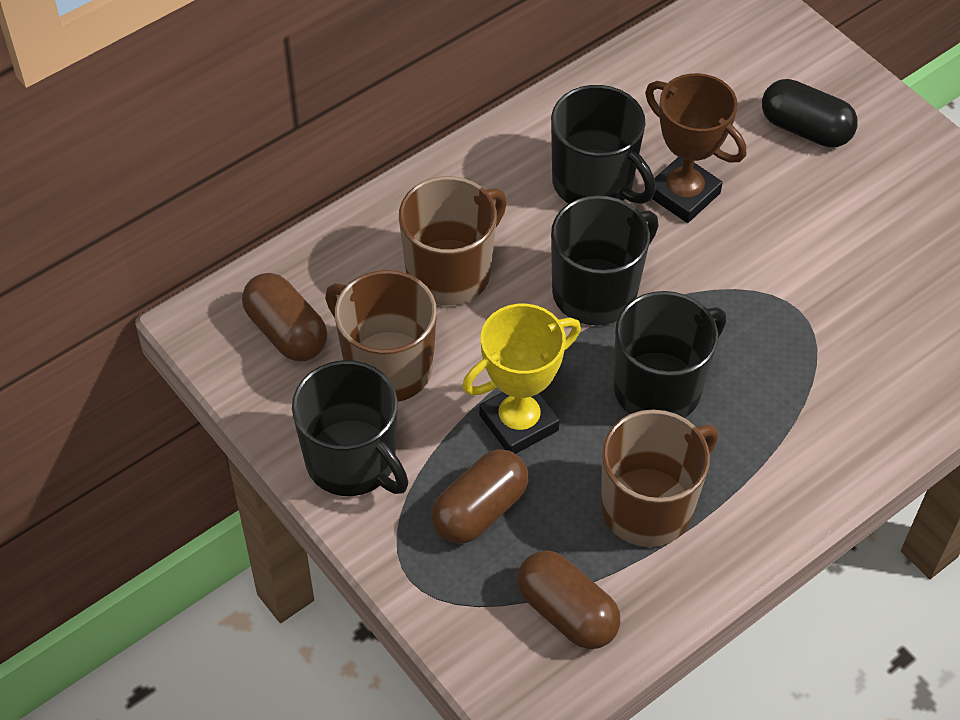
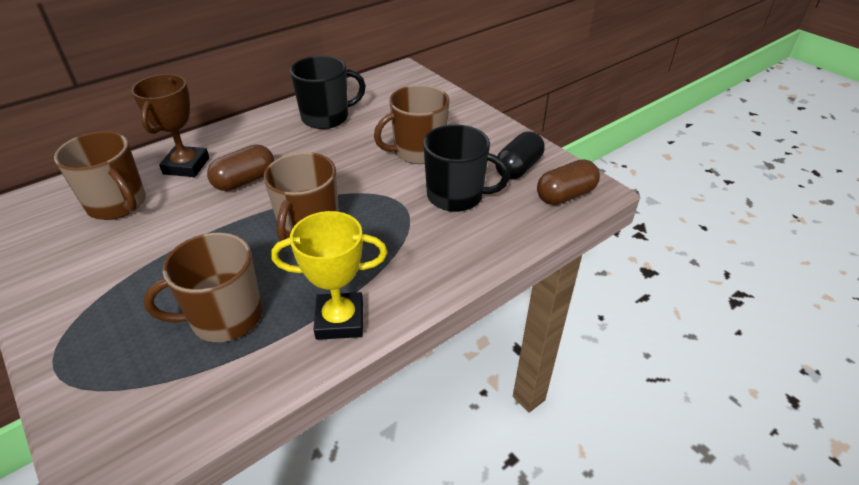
black mug: [292,360,408,496] [551,85,656,204] [551,195,659,325] [614,291,726,418] = 4 -> [290,56,366,129] [423,125,510,212] = 2
brown capsule: [242,273,327,361] [431,449,529,544] [517,550,620,649] = 3 -> [207,144,274,191] [537,159,600,205] = 2
brown mug: [325,270,437,402] [399,176,507,305] [601,410,718,547] = 3 -> [54,131,146,220] [143,232,262,342] [264,152,339,247] [374,85,449,164] = 4

